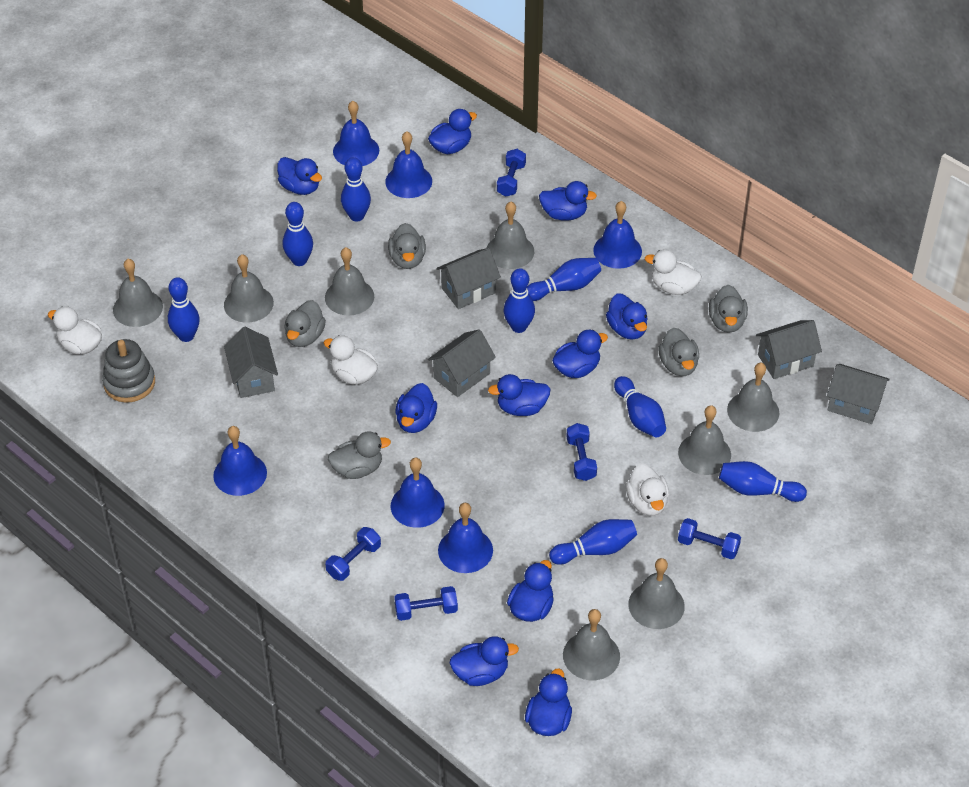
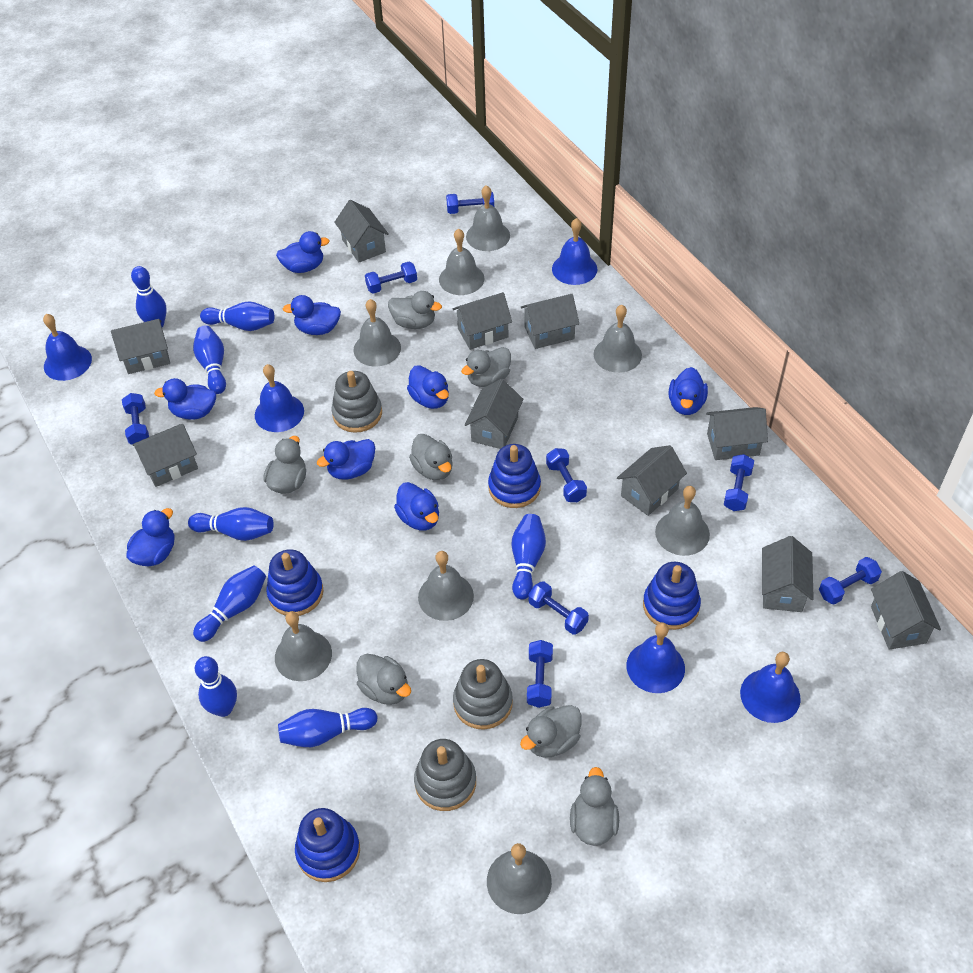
blue bell: [213,426,267,496] [333,101,379,166] [385,131,432,198] [391,457,445,528] [438,503,493,573] [593,201,642,269] = 6 -> [43,314,92,381] [255,364,304,432] [552,218,597,285] [627,622,685,693] [740,652,801,723] = 5
blue duck: [277,157,322,195] [395,383,437,433] [428,109,477,154] [450,636,519,686] [488,374,551,416] [507,560,554,622] [525,669,572,736] [539,181,597,221] [552,330,608,378] [606,293,647,340] = 10 -> [126,508,174,566] [154,378,216,420] [276,231,330,273] [283,295,341,335] [317,439,375,480] [394,482,439,530] [407,365,449,409] [669,367,708,415] = 8
blue dumbbell: [326,527,381,581] [394,586,458,621] [497,149,526,197] [566,423,597,481] [678,518,741,559] = 5 -> [122,393,149,444] [365,262,417,294] [446,191,494,214] [527,640,553,708] [528,581,589,635] [546,448,587,502] [724,454,754,511] [819,557,882,605] = 8
blue stacking toy: none = 0 -> [266,549,323,616] [295,808,360,882] [488,444,541,508] [643,562,701,630] = 4
grey duck: [284,300,326,347] [328,431,391,479] [388,223,426,269] [658,328,699,376] [709,285,748,333] = 5 -> [263,436,306,494] [356,654,411,705] [388,291,442,329] [409,434,453,480] [461,347,511,387] [520,705,582,758] [570,767,619,846] = 7
grey house: [224,327,278,398] [428,329,496,397] [436,248,501,309] [756,320,822,379] [827,364,890,424] = 5 -> [111,319,170,374] [132,424,198,487] [334,200,389,262] [453,292,512,350] [465,379,524,449] [521,294,579,349] [617,445,687,516] [706,407,768,460] [762,536,814,612] [871,571,941,650] = 10
grey stacking toy: [102,339,155,403] = 1 -> [331,371,382,433] [414,739,476,811] [453,659,513,730] = 3
white duck: [48,306,102,354] [324,335,378,385] [626,463,669,516] [645,249,701,295] = 4 -> none = 0

